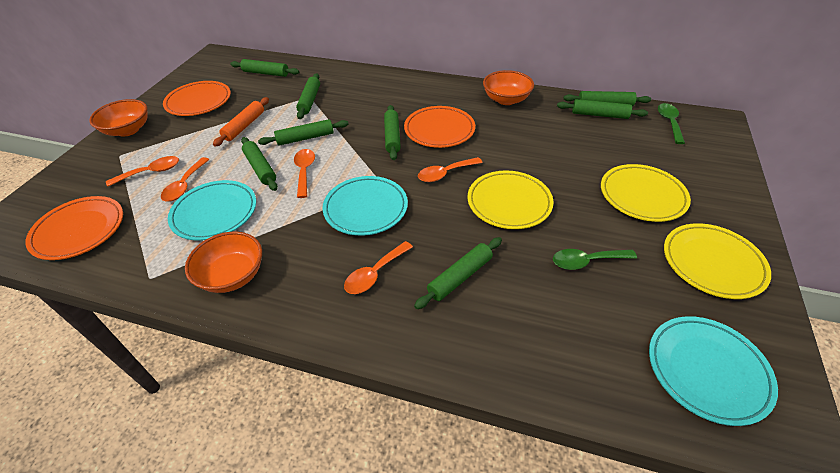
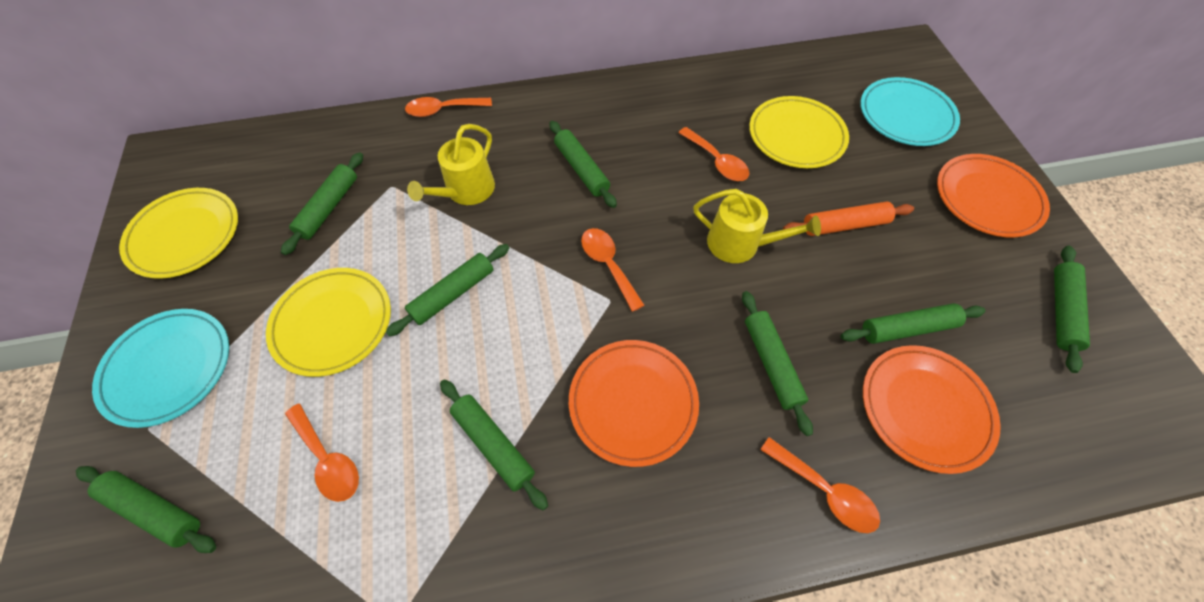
green spoon: [553,249,637,270] [658,103,685,144] = 2 -> none = 0
orange bowl: [89,99,148,137] [185,232,262,293] [483,70,534,105] = 3 -> none = 0
turquoise plate: [168,180,256,240] [322,176,408,236] [649,316,778,426] = 3 -> [92,309,229,428] [860,77,960,146] = 2
yellow watering can: none = 0 -> [407,124,495,205] [694,189,821,263] = 2

